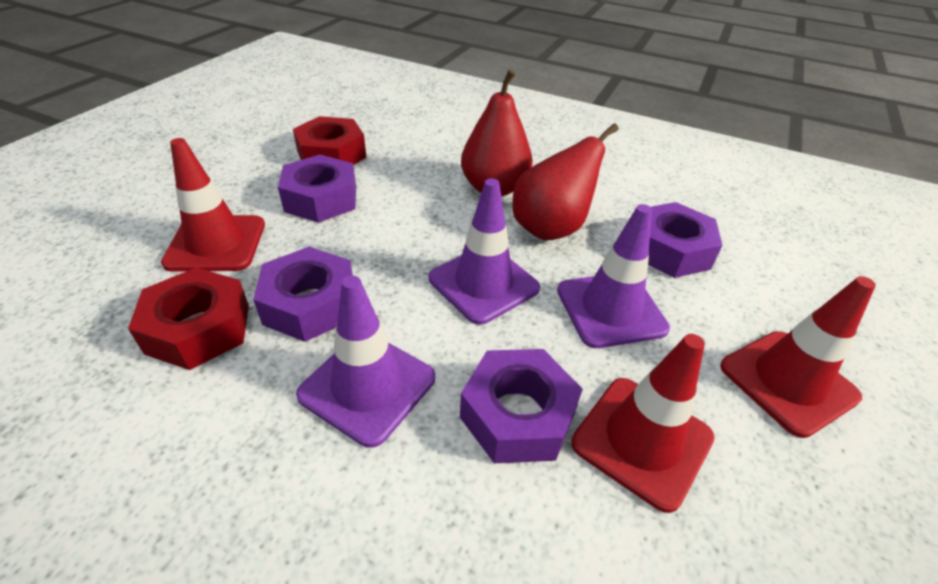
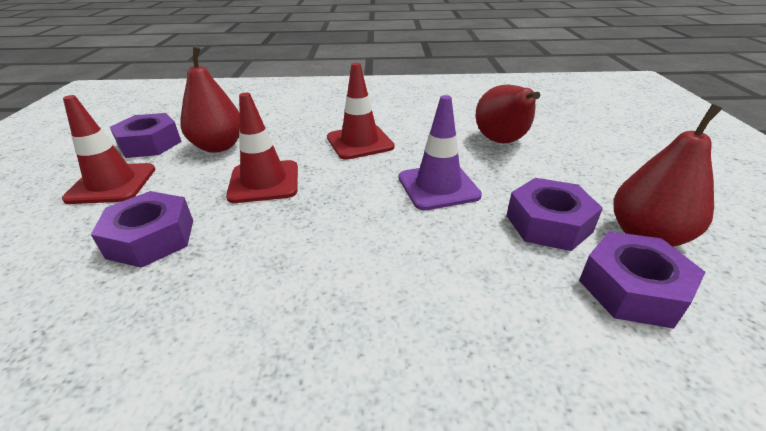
purple traffic cone: [296,276,435,448] [429,178,540,325] [557,204,670,348] = 3 -> [399,95,482,210] = 1
red nut: [128,267,249,370] [293,116,366,165] = 2 -> none = 0
red pear: [461,70,533,197] [512,123,618,241] = 2 -> [180,46,240,153] [476,85,540,143] [613,104,723,247] = 3

